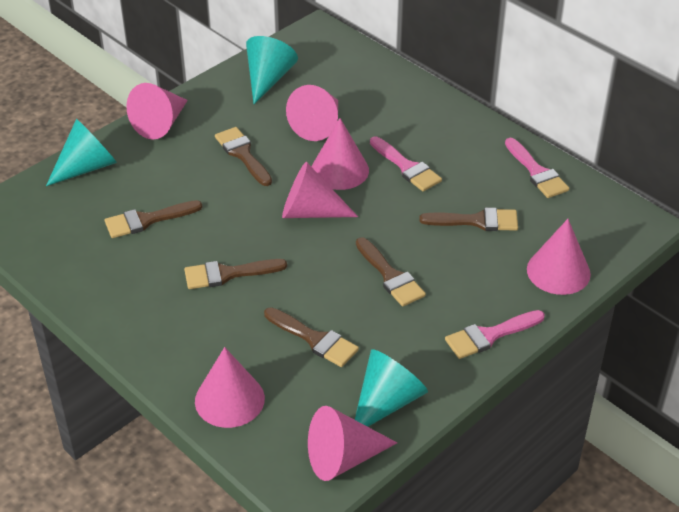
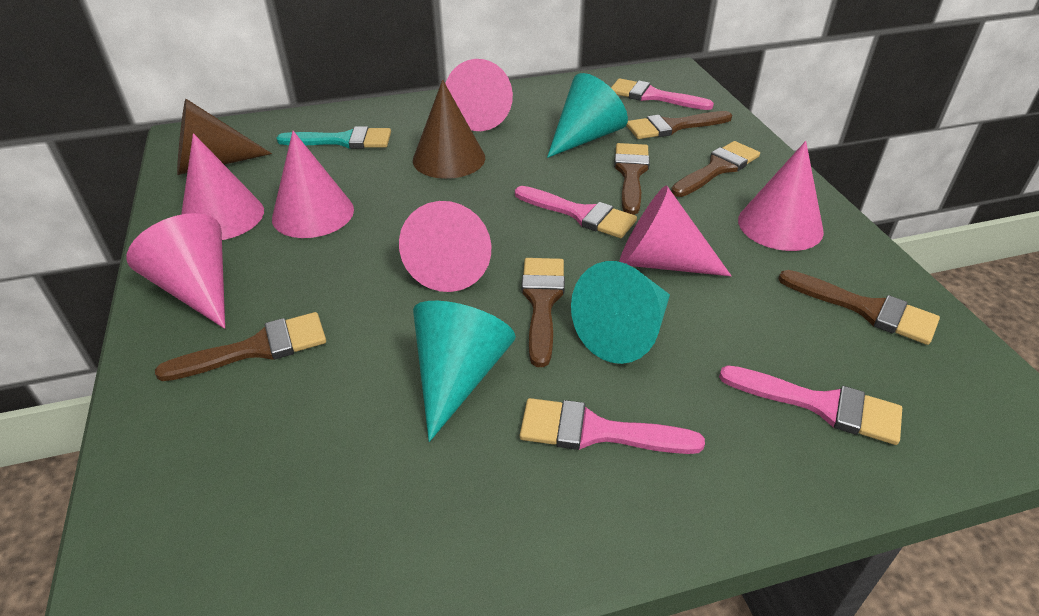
brown cone: none = 0 -> [177,99,272,175] [413,80,485,179] = 2
pink brush: [370,137,442,191] [445,310,545,359] [505,138,569,198] = 3 -> [515,186,637,238] [520,398,705,454] [611,78,714,110] [719,365,902,445] = 4
turquoise brush: none = 0 -> [276,126,391,149] = 1

